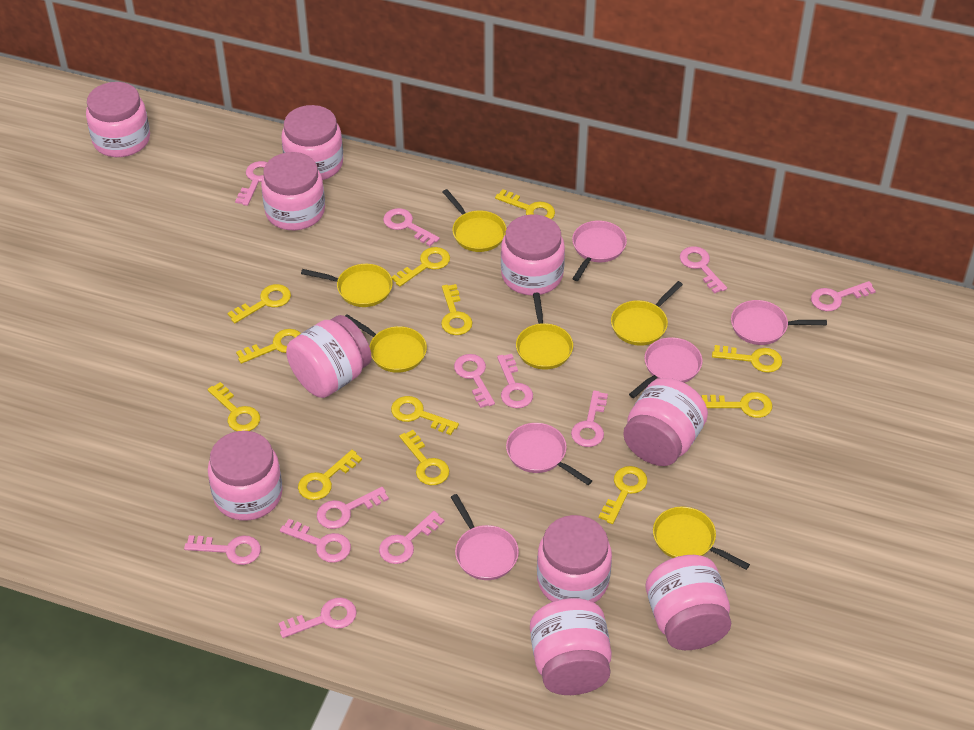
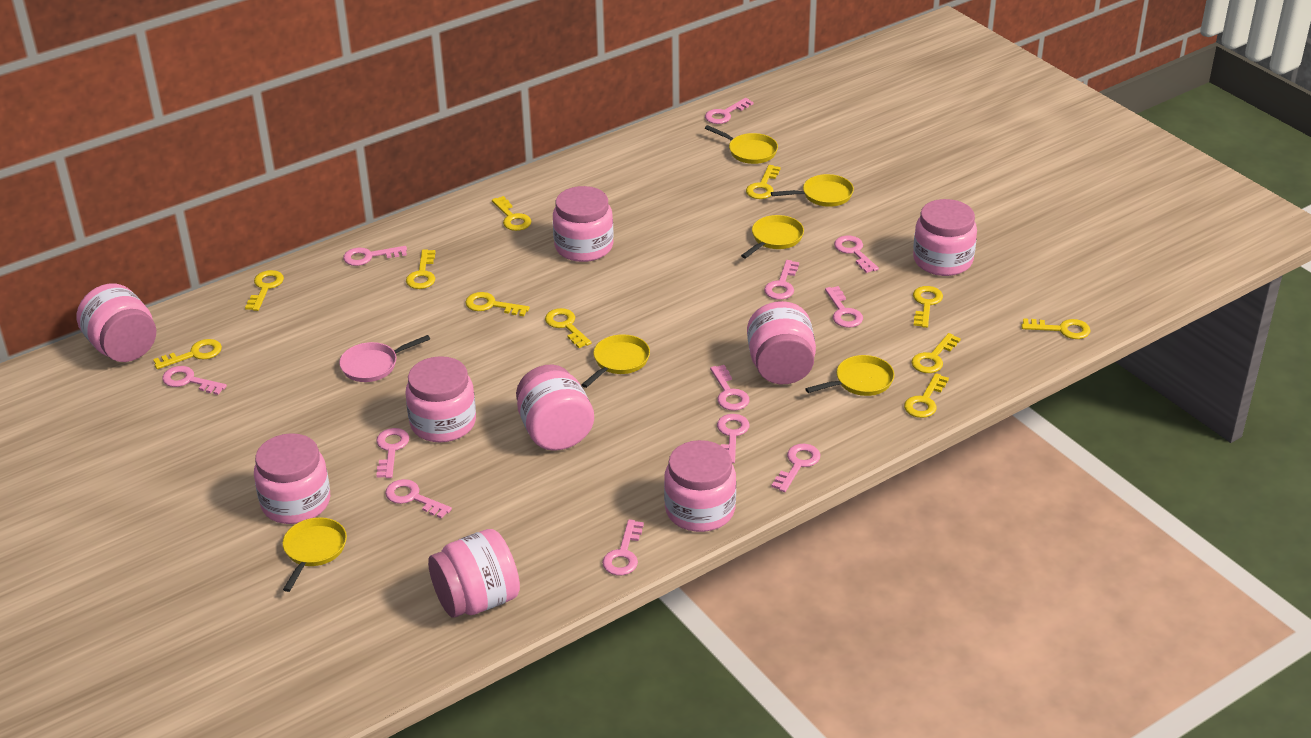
pink jar: [86,82,150,157] [208,431,283,521] [261,152,325,230] [281,105,343,180] [286,315,372,398] [501,214,565,296] [530,598,612,695] [537,515,612,603] [623,378,708,466] [646,555,731,650] = 10 -> [77,283,156,362] [254,433,330,524] [406,356,476,442] [428,529,520,617] [516,365,594,451] [553,186,614,262] [664,440,736,532] [747,301,816,384] [913,199,977,276] = 9
pink pan: [451,494,519,580] [506,423,592,485] [572,221,627,281] [629,337,702,398] [731,300,827,345] = 5 -> [339,335,430,382] = 1
yellow key: [208,382,260,431] [228,284,291,323] [236,329,301,364] [298,450,362,500] [391,396,459,435] [392,247,450,287] [399,430,450,485] [441,284,473,335] [495,189,555,219] [599,466,647,524] [702,392,772,418] [712,345,782,373] = 12 -> [153,339,222,369] [245,270,284,311] [406,249,436,289] [465,292,530,316] [492,196,531,231] [545,308,592,348] [746,165,781,199] [904,373,949,418] [911,333,961,373] [913,286,943,328] [1022,318,1090,339] = 11

